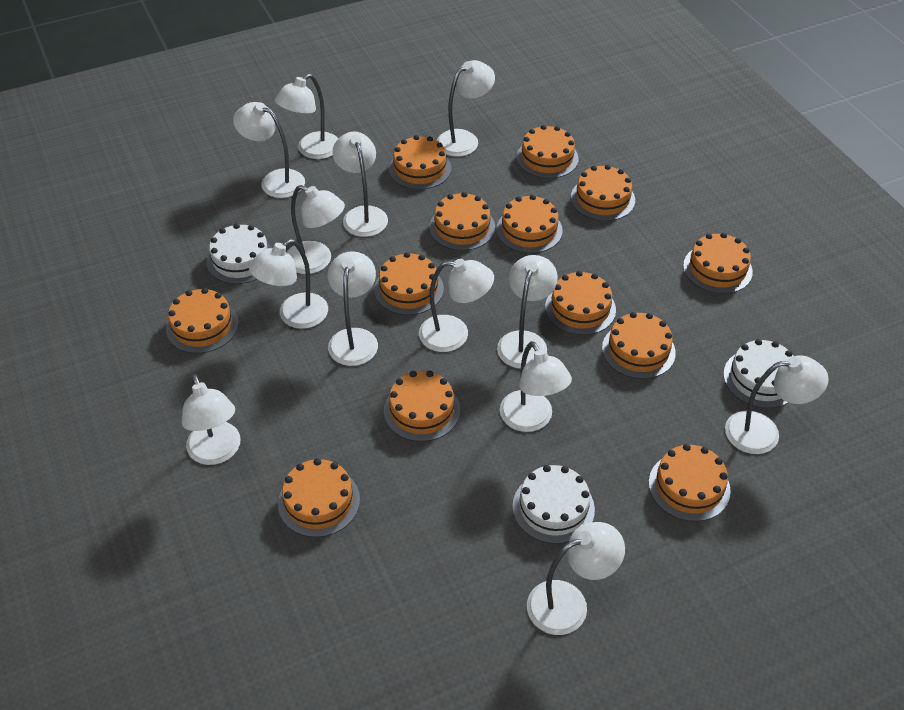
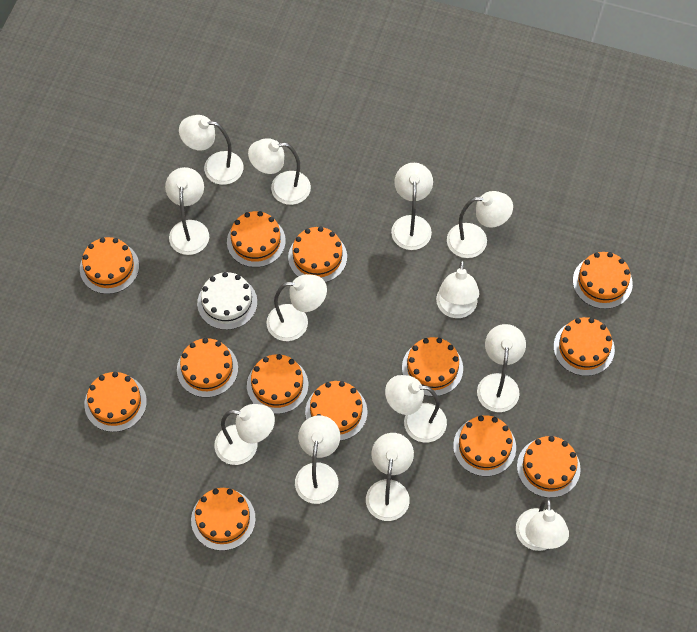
white cake: [207,223,272,284] [513,465,595,544] [723,339,793,408] = 3 -> [197,272,257,330] = 1

